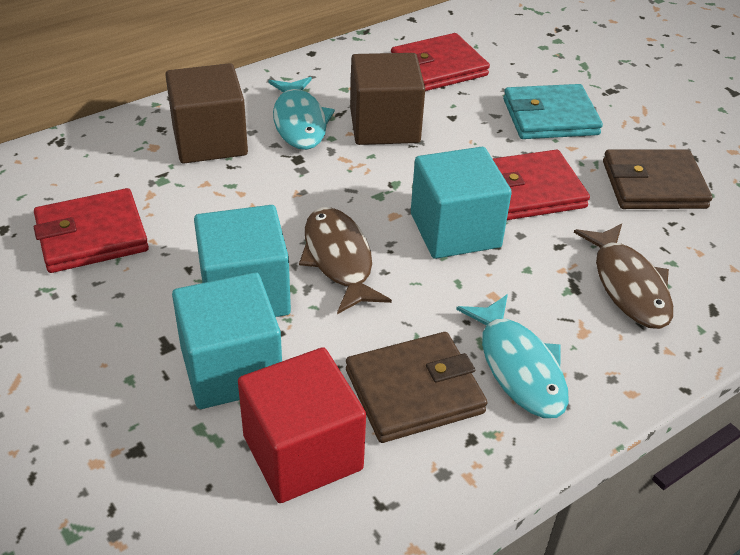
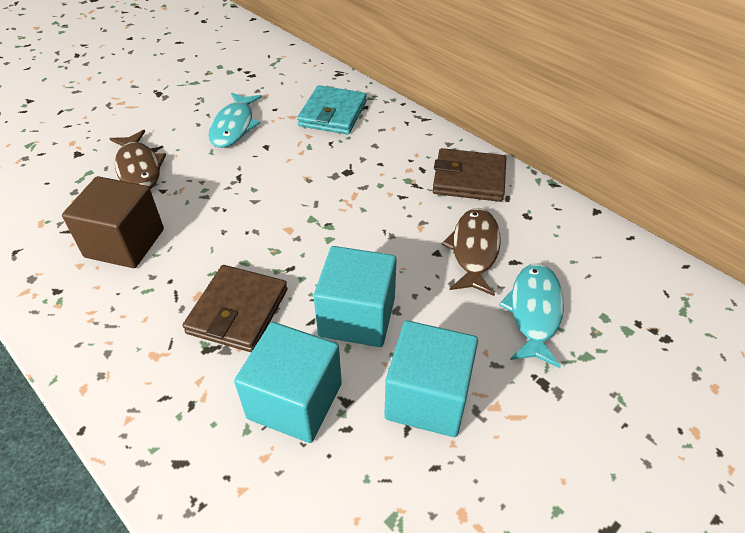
brown cube: [165,63,248,163] [350,53,425,145] = 2 -> [62,176,164,268] = 1
red cube: [238,347,366,503] = 1 -> none = 0
red wallet: [34,188,149,273] [391,33,490,91] [493,149,590,220] = 3 -> none = 0

